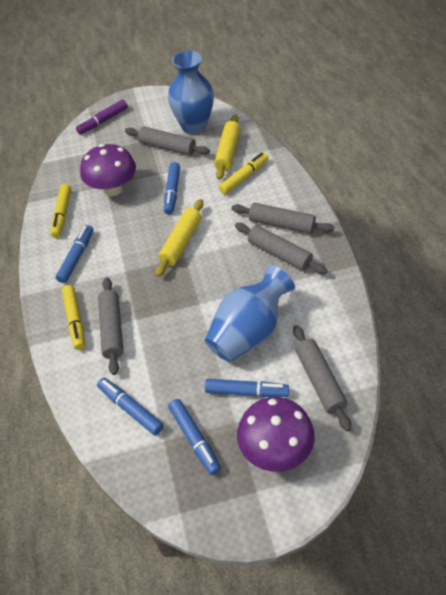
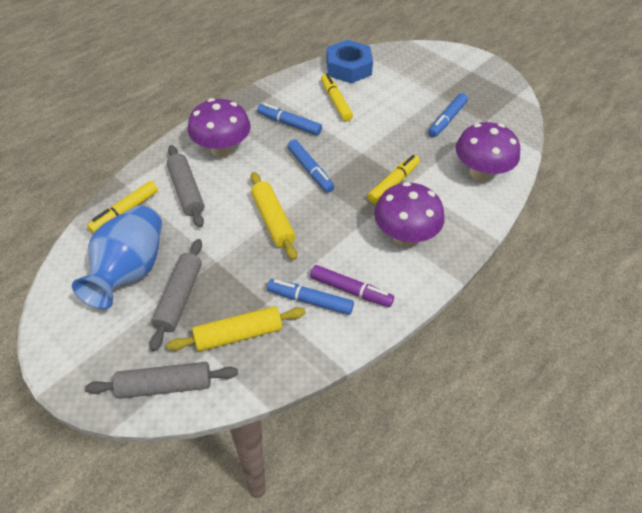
blue marker: [56,225,93,283] [97,378,164,435] [164,162,180,214] [168,399,221,475] [205,379,289,397] = 5 -> [257,103,322,135] [267,279,354,315] [287,140,334,193] [428,93,468,137] = 4
blue nut: none = 0 -> [326,40,373,84] = 1
blue vase: [168,51,214,134] [205,265,295,362] = 2 -> [72,205,162,309] = 1
grey rolling pin: [98,277,124,375] [125,126,210,156] [231,203,334,234] [235,223,328,274] [293,325,351,431] = 5 -> [85,362,238,399] [150,239,202,351] [167,145,204,228] = 3
purple mushroom: [80,144,136,196] [237,397,315,472] = 2 -> [188,98,251,157] [374,182,444,246] [456,122,520,181] = 3

